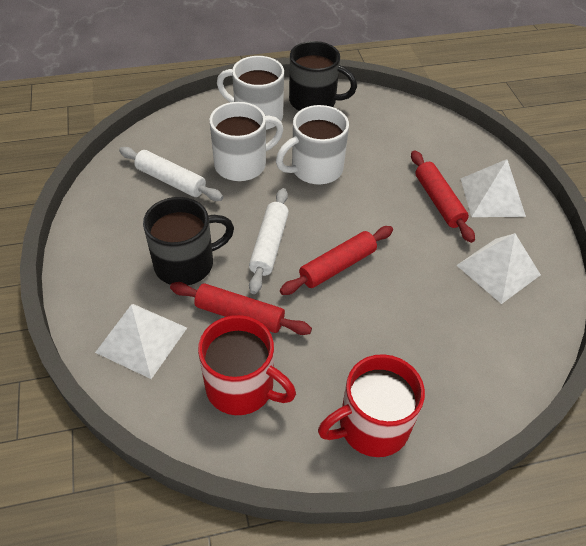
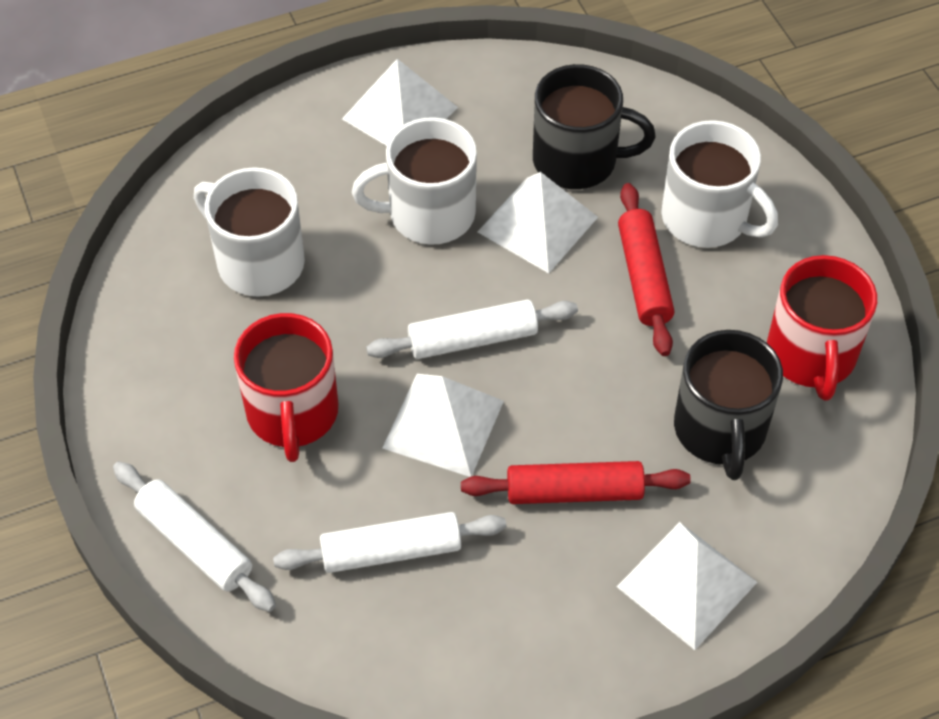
red rolling pin: [170,282,312,335] [280,226,393,295] [411,150,475,243] = 3 -> [461,461,691,504] [618,183,674,356] = 2
white pyramid: [95,304,187,379] [456,233,541,304] [461,159,526,217] = 3 -> [342,59,458,146] [382,374,504,477] [477,172,598,273] [617,522,757,650] = 4
white rolling pin: [119,147,223,201] [249,188,289,294] = 2 -> [113,461,276,612] [273,512,507,573] [366,300,578,359] = 3

